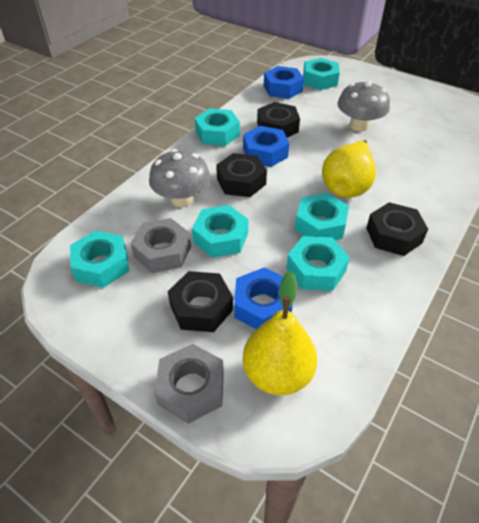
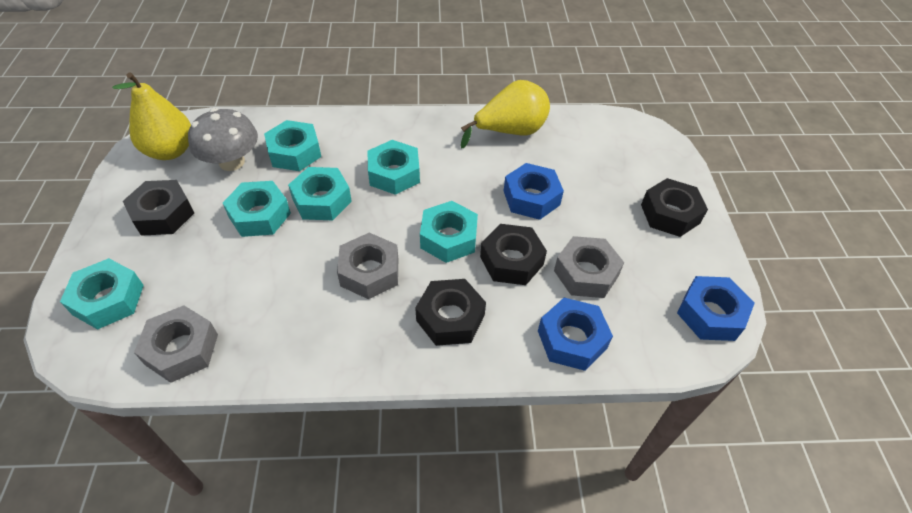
grey mushroom: [149,149,211,207] [338,81,390,131] = 2 -> [188,108,258,171] = 1
grey nut: [130,218,191,273] [154,344,224,424] = 2 -> [134,306,218,383] [337,233,398,299] [554,236,624,298] = 3

